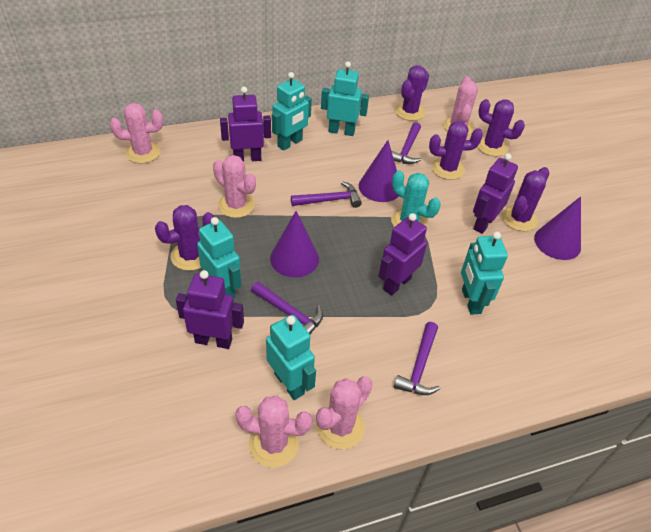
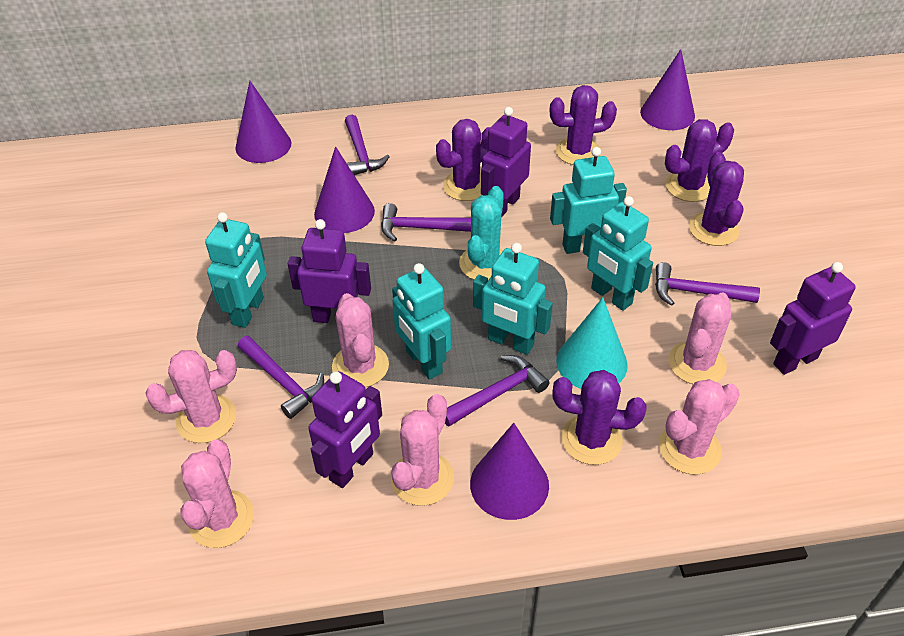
pink cactus: [110,103,163,164] [213,155,256,218] [235,395,312,467] [316,377,373,449] [443,76,478,135] = 5 -> [146,350,237,443] [180,439,254,548] [332,293,389,387] [391,394,454,506] [659,379,740,475] [669,293,731,384] = 6
purple cone: [270,211,319,277] [359,140,399,202] [534,196,581,260] = 3 -> [235,81,291,163] [314,146,375,233] [470,423,549,520] [640,49,695,130] = 4
purple hammer: [251,282,323,334] [291,181,362,208] [392,122,421,164] [394,322,440,395] = 4 -> [238,336,324,419] [345,114,390,175] [381,203,471,241] [445,355,550,426] [655,262,760,306] = 5
turquoise cone: none = 0 -> [556,297,628,389] = 1

